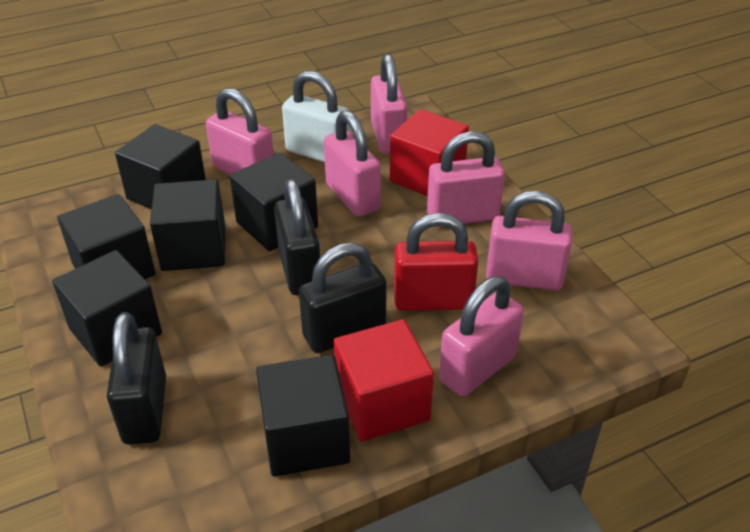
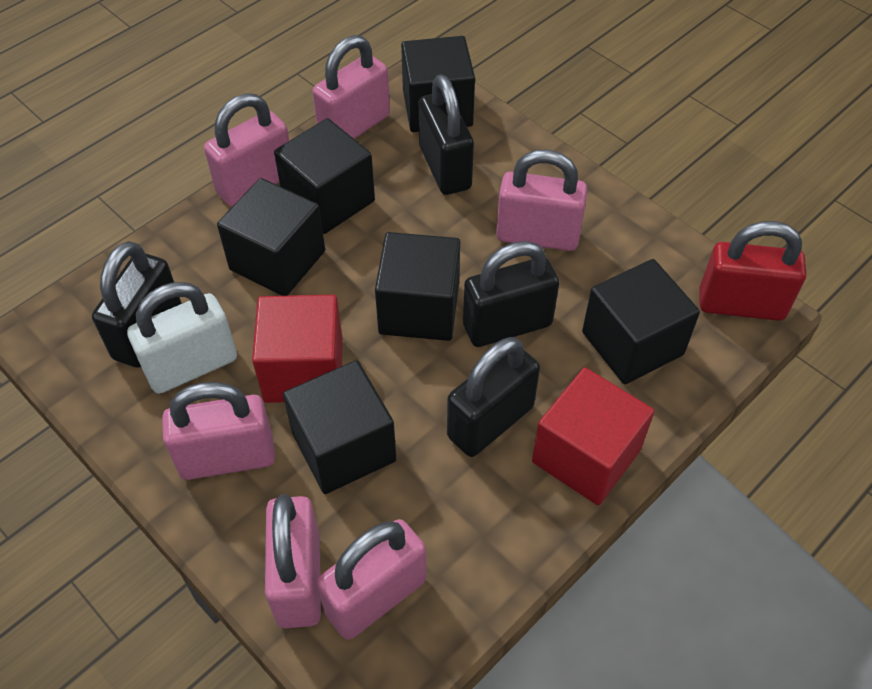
black padlock: [107,312,166,445] [274,179,320,295] [299,243,387,353] = 3 -> [92,241,181,368] [419,74,474,195] [447,337,540,457] [463,241,559,347] = 4

